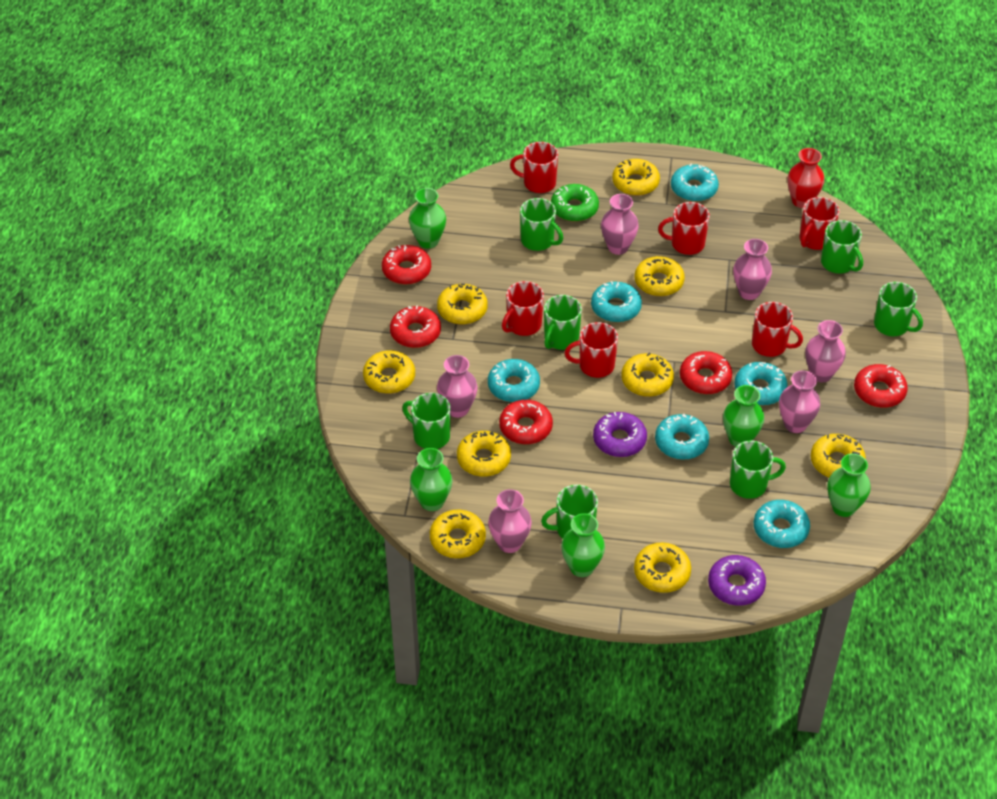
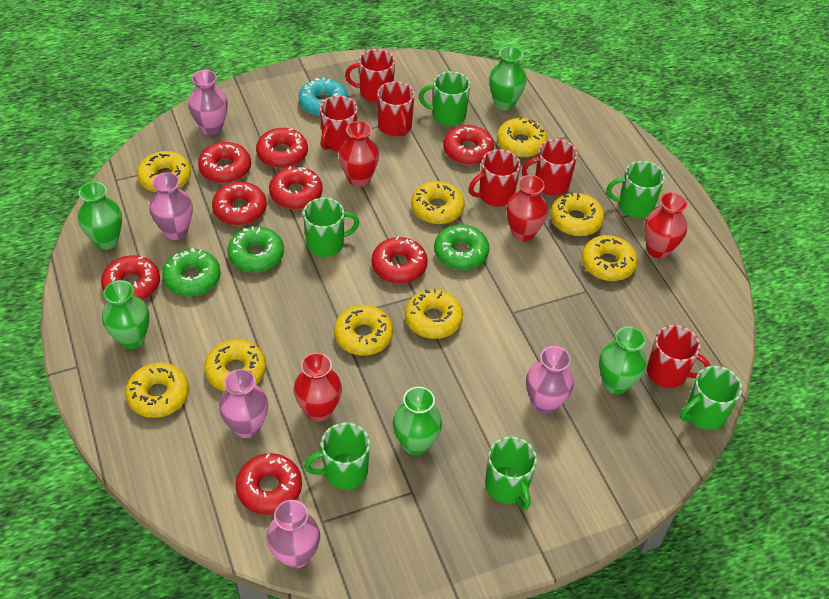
green donut: [551,184,599,222] = 1 -> [162,248,221,297] [228,226,284,273] [434,225,489,270] = 3
green mug: [402,393,451,449] [520,198,563,251] [541,485,598,539] [544,295,582,350] [730,441,786,499] [821,220,863,274] [874,282,923,336] = 7 -> [303,198,360,257] [304,422,370,490] [419,71,470,126] [485,437,537,510] [606,161,665,218] [680,366,742,430] = 6
pink vase: [437,355,477,418] [488,489,532,553] [601,194,639,255] [733,239,772,300] [779,370,820,433] [805,320,846,382] = 6 -> [150,172,193,240] [188,70,228,135] [219,369,268,438] [267,500,320,569] [526,346,574,414] = 5
purple donut: [593,412,647,457] [708,555,766,606] = 2 -> none = 0
red donut: [382,245,431,285] [390,306,441,348] [499,400,553,444] [680,351,732,394] [854,364,908,408] = 5 -> [101,255,160,300] [198,142,251,183] [212,182,267,225] [236,453,302,515] [256,128,308,168] [269,166,323,209] [371,236,428,284] [443,125,494,165] = 8
red vase: [788,148,824,208] = 1 -> [294,353,342,422] [339,121,379,187] [506,175,548,241] [644,192,687,259] = 4
turquoise donut: [488,359,540,402] [591,281,642,322] [655,414,709,460] [671,164,719,202] [734,362,788,405] [754,500,810,548] = 6 -> [298,77,348,116] = 1

